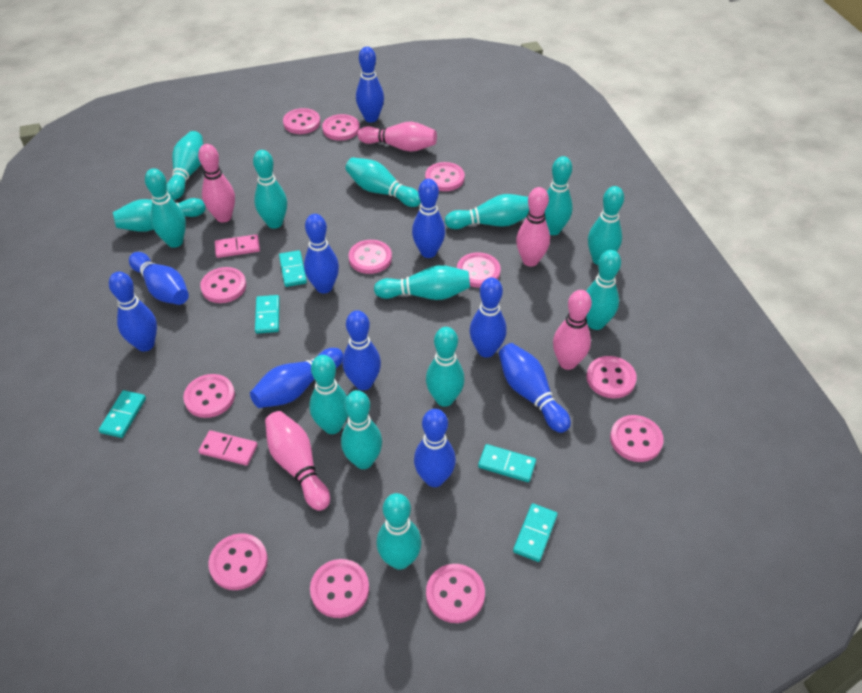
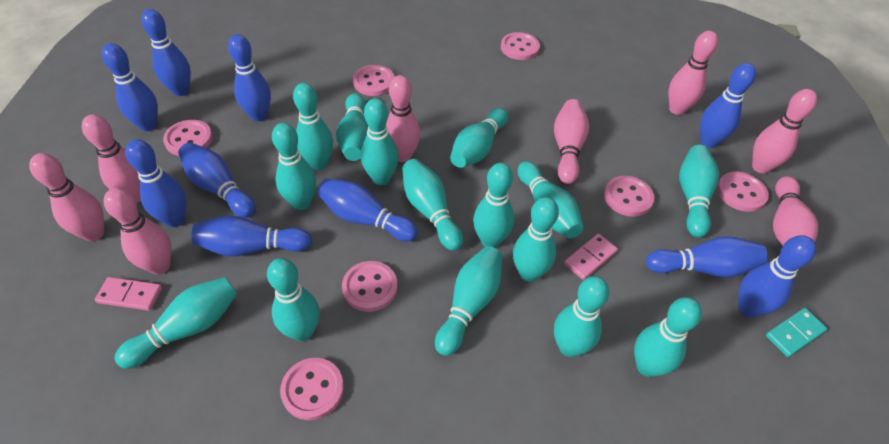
pink bowling pin: [198,144,235,223] [265,411,330,511] [358,121,437,152] [516,187,550,267] [553,290,592,370] = 5 -> [29,153,105,241] [82,114,141,203] [104,188,171,275] [386,75,420,162] [554,99,589,184] [669,31,718,115] [752,89,817,174] [773,176,818,245] = 8
pink button: [183,374,235,418] [200,267,246,303] [209,533,268,590] [283,108,320,134] [310,559,369,618] [322,114,360,141] [349,240,392,274] [425,162,465,191] [426,564,485,623] [457,252,501,288] [586,356,637,398] [610,415,664,462] = 12 -> [163,120,213,156] [280,358,344,420] [342,261,398,312] [353,65,395,96] [501,32,540,60] [604,176,655,217] [717,172,769,212] = 7
turquoise bowling pin: [113,198,206,232] [145,168,186,248] [167,131,203,200] [253,150,287,229] [309,355,348,434] [341,390,382,469] [345,157,421,207] [374,265,470,300] [377,493,421,570] [426,327,465,407] [445,194,529,229] [545,156,573,235] [586,250,621,330] [588,186,624,265] = 14 -> [114,277,237,369] [267,258,320,341] [272,123,316,210] [293,83,333,170] [336,93,368,161] [361,98,399,185] [402,159,463,251] [435,246,502,356] [450,107,508,168] [473,163,514,248] [513,197,559,282] [518,161,584,238] [554,276,609,357] [634,297,702,377] [679,145,719,238] = 15
turquoise domino: [99,390,146,438] [255,295,280,334] [279,250,307,287] [478,444,536,482] [513,503,558,562] = 5 -> [766,308,827,357] = 1

